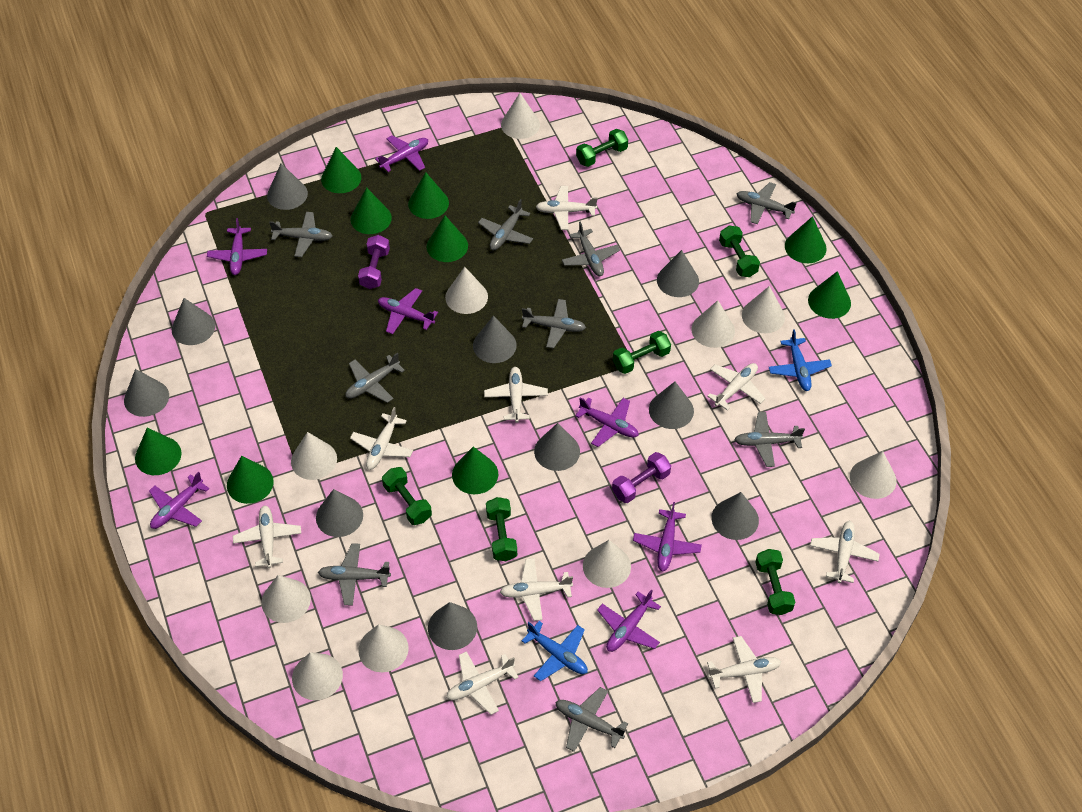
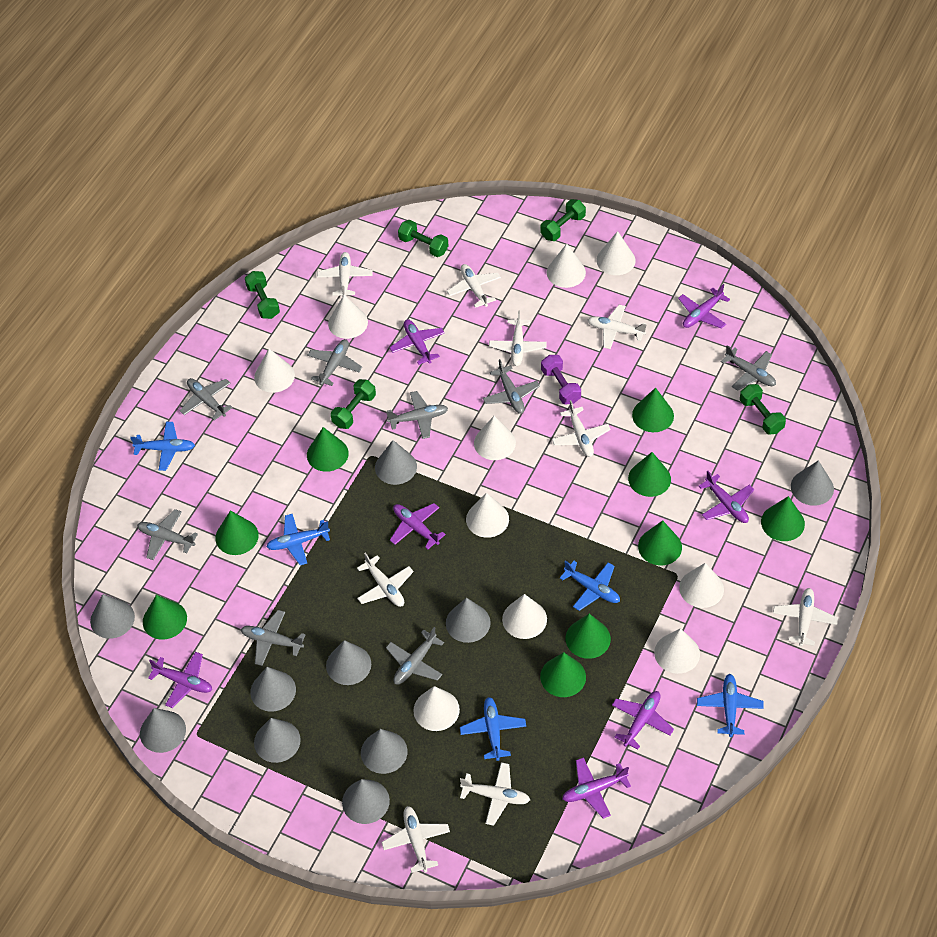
blue plane: [522,621,588,681] [769,329,832,391] = 2 -> [130,422,195,471] [266,514,330,565] [460,697,526,761] [560,561,620,611] [697,674,764,737] = 5
green dumbbell: [382,467,432,525] [486,497,517,561] [576,129,628,167] [613,331,671,374] [719,225,760,277] [755,549,795,615] = 6 -> [245,271,280,319] [331,379,376,429] [398,220,448,257] [540,199,586,241] [740,384,786,435] = 5
grey plane: [269,212,332,257] [318,543,391,606] [345,353,405,403] [478,199,533,250] [522,299,586,349] [555,687,628,752] [562,222,620,276] [734,412,805,467] [737,182,797,224] = 9 -> [137,509,198,560] [180,378,233,420] [241,610,306,666] [307,339,362,386] [386,391,448,439] [386,627,444,684] [483,359,540,414] [721,345,776,391] = 8
purple dumbbell: [358,235,390,289] [612,452,671,503] = 2 -> [541,355,581,404] = 1

